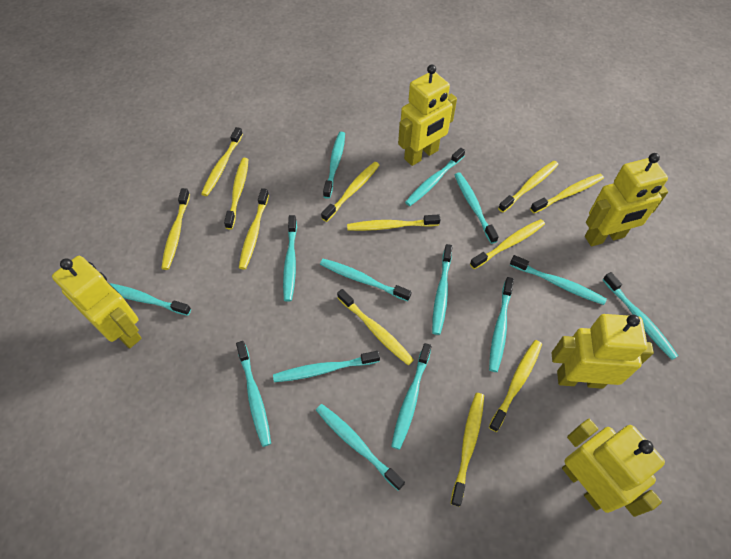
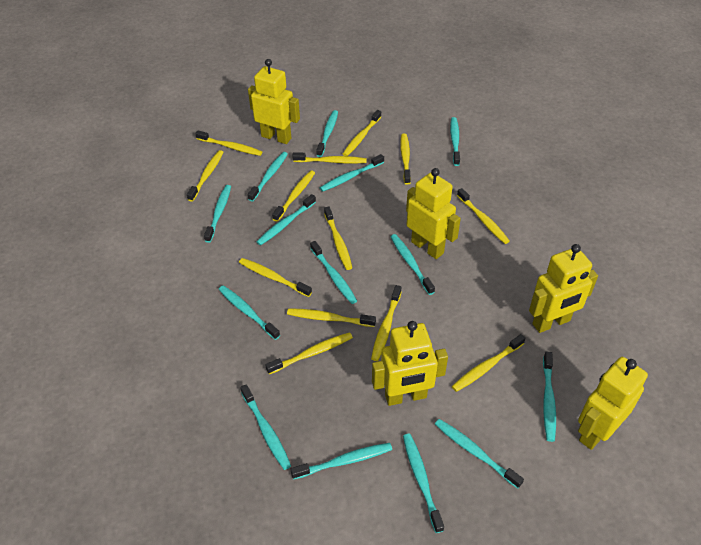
yellow toothbrush: [161,188,190,270] [201,127,243,196] [224,158,249,230] [239,188,269,270] [321,162,379,222] [337,289,414,365] [347,215,441,231] [451,393,484,507] [470,219,545,269] [489,340,542,432] [498,161,558,212] [530,174,604,213] = 12 -> [187,150,224,202] [195,130,262,156] [239,258,312,297] [266,332,353,374] [272,170,315,222] [287,308,376,327] [292,152,367,164] [324,206,352,270] [343,110,381,156] [371,285,401,361] [400,134,411,185] [452,334,526,392] [457,188,510,244] = 13

